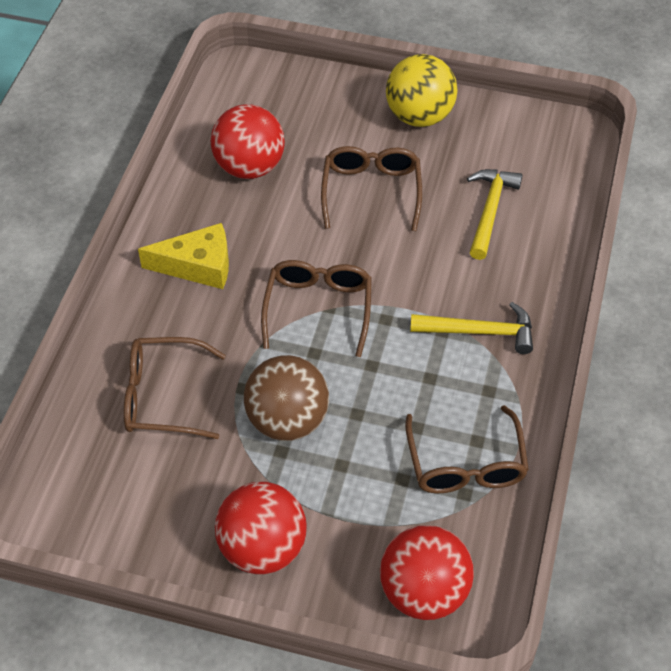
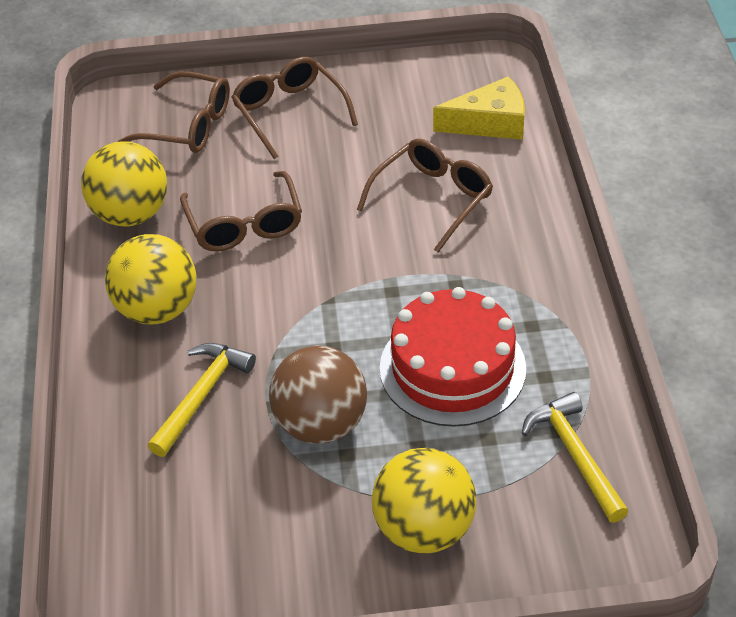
red ball: [210,104,285,179] [215,482,307,574] [380,525,474,620] = 3 -> none = 0
red cake: none = 0 -> [380,287,526,427] = 1
yellow ball: [386,54,458,127] = 1 -> [81,142,167,226] [105,234,196,324] [372,448,476,553] = 3

